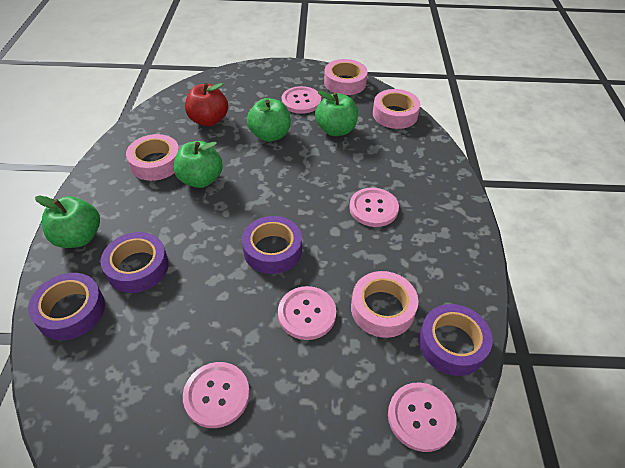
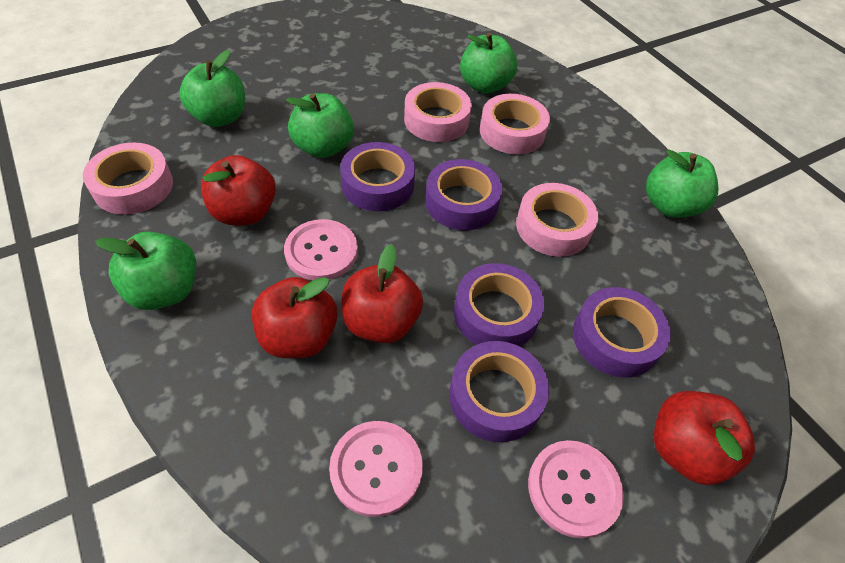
green apple: [35,195,100,248] [174,141,223,188] [247,98,291,142] [315,91,358,136] = 4 -> [95,231,196,310] [179,50,245,127] [286,93,354,158] [460,33,517,94] [646,149,718,218] = 5
pink button: [183,362,250,428] [278,286,336,340] [282,86,322,114] [349,188,399,227] [388,383,457,452] = 5 -> [284,219,358,280] [329,421,423,517] [528,440,624,539] = 3
purple tape: [28,273,105,340] [101,232,169,293] [242,216,302,274] [419,304,493,376] = 4 -> [340,142,415,211] [425,159,502,230] [449,341,549,442] [454,263,544,347] [573,287,671,378] = 5
red apple: [185,83,228,126] = 1 -> [201,155,276,225] [252,277,338,358] [342,244,423,343] [654,391,755,485] = 4

